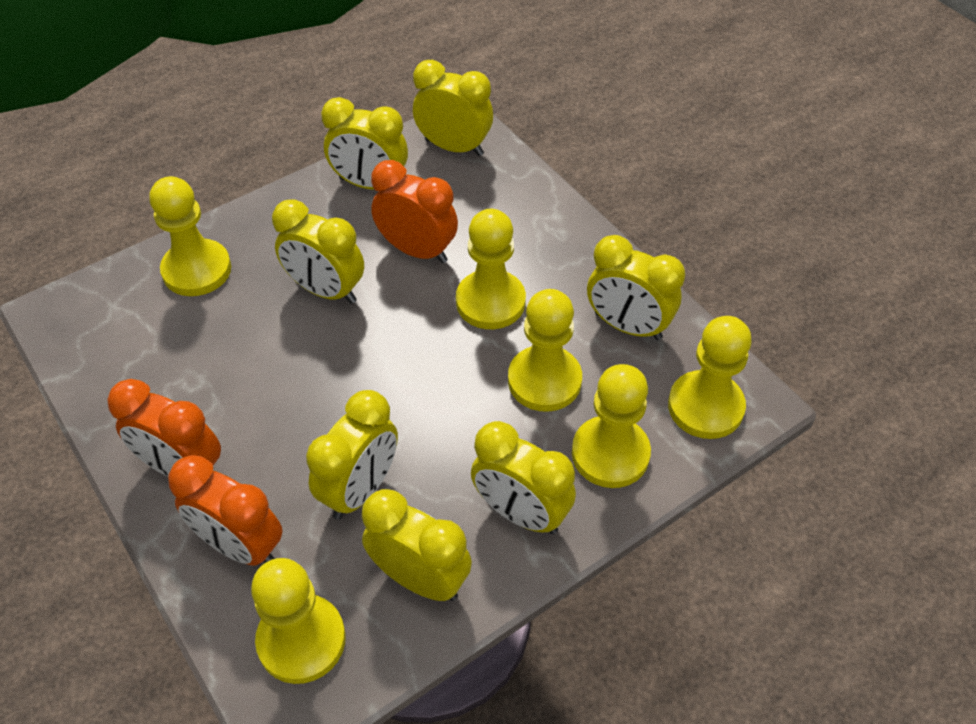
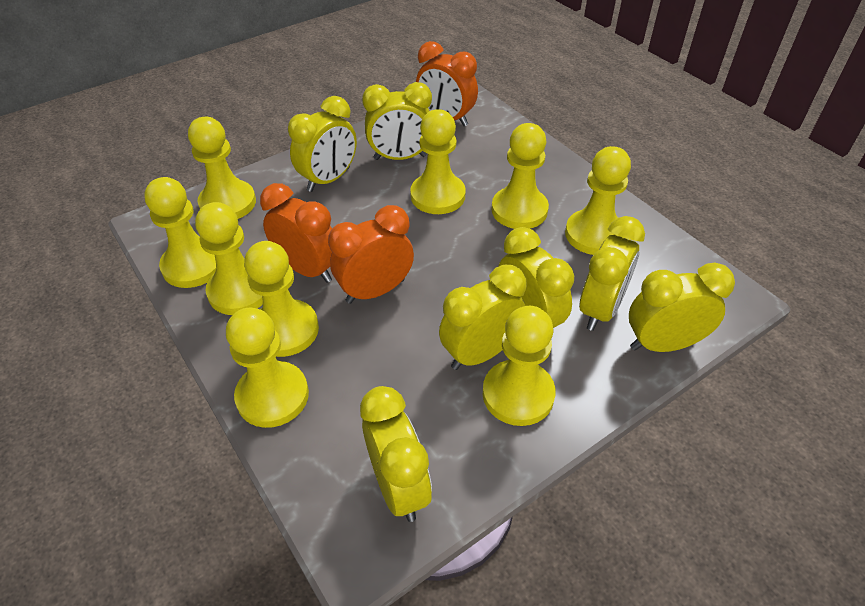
yellow pawn: [150,176,231,296] [251,558,346,684] [456,209,526,329] [508,289,582,412] [572,364,651,488] [668,316,752,439] = 6 -> [144,177,216,288] [188,117,256,219] [195,202,263,315] [226,308,309,428] [244,241,319,357] [410,109,466,214] [483,306,556,426] [491,123,549,229] [565,146,631,255] = 9

